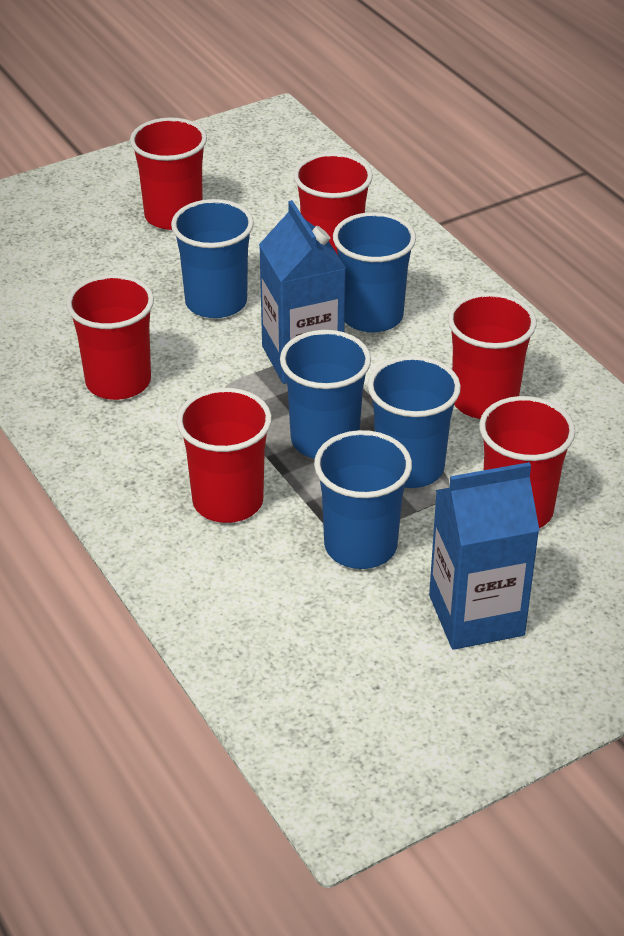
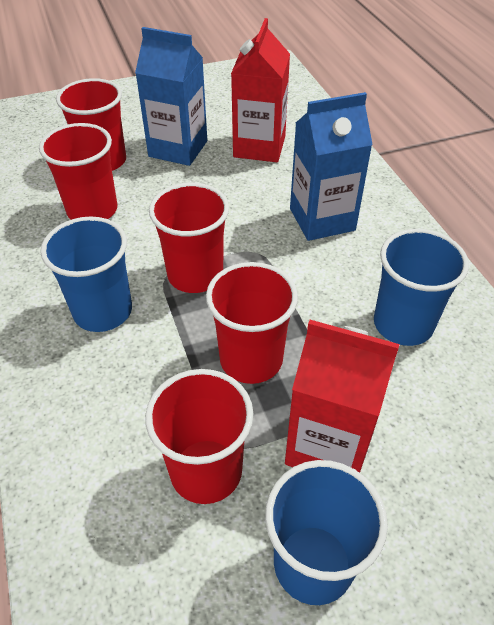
blue cup: [171,199,254,318] [280,330,371,459] [314,430,412,569] [333,212,416,332] [368,356,461,488] = 5 -> [41,216,132,332] [265,460,388,605] [374,229,469,346] = 3
red carton: none = 0 -> [231,18,290,162] [285,320,400,473] = 2
red cup: [66,274,154,400] [130,117,207,230] [177,388,272,523] [293,153,373,255] [448,292,537,419] [479,396,575,528] = 6 -> [39,123,117,220] [56,78,126,171] [145,369,254,504] [149,183,229,293] [206,262,298,384] = 5

